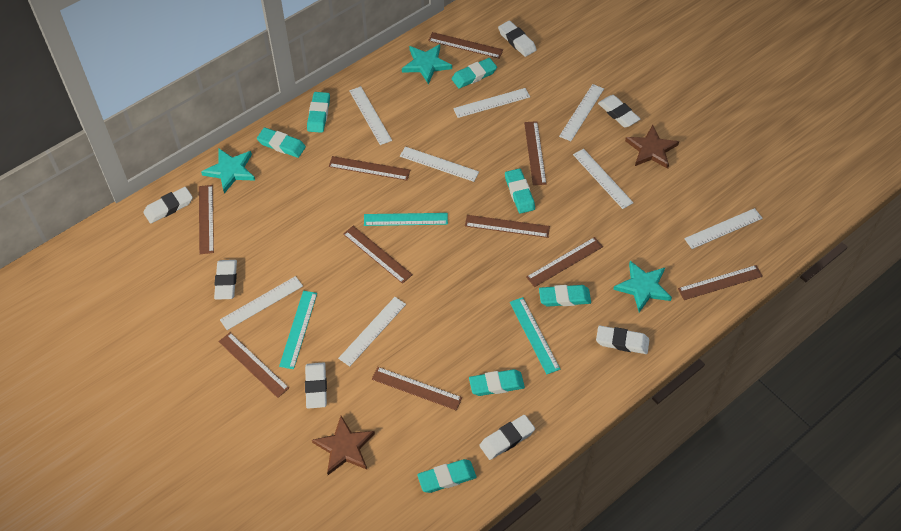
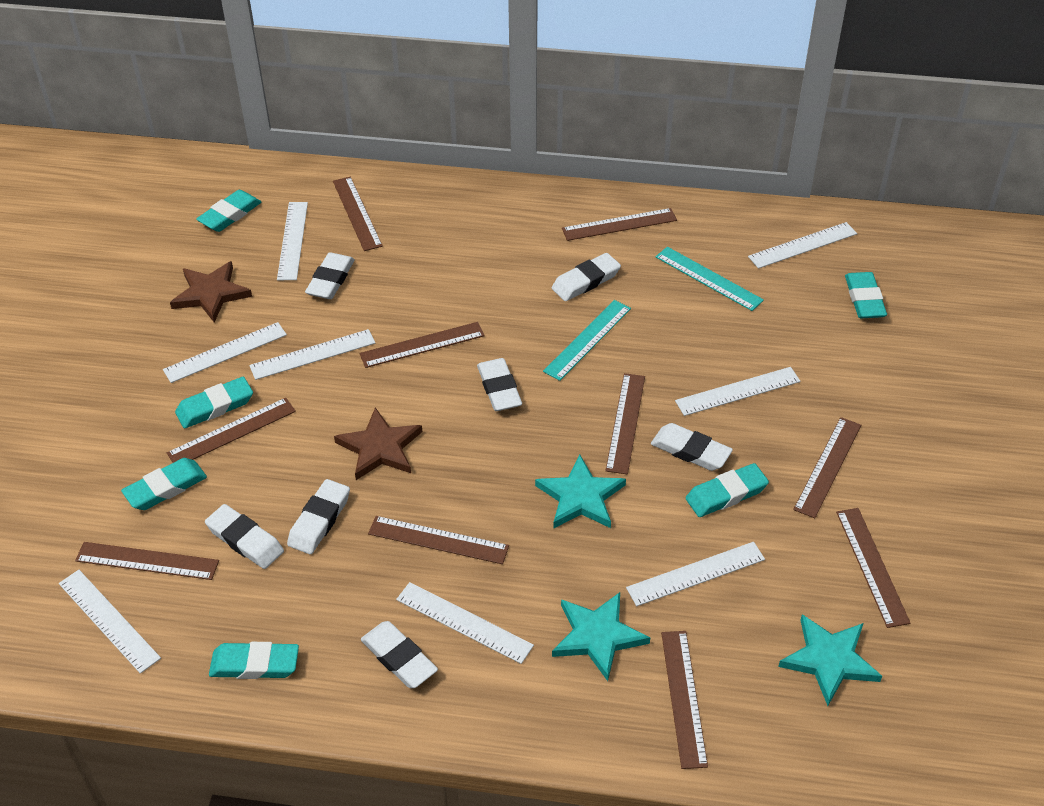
turquoise eraser: [257,127,306,158] [307,92,330,133] [417,459,477,493] [451,58,497,89] [469,369,525,396] [505,169,535,214] [539,285,591,307] = 7 -> [121,458,207,510] [175,377,253,429] [196,190,262,232] [209,642,299,679] [686,463,769,517] [845,272,887,318] = 6
turquoise ruler: [279,291,317,369] [364,213,448,226] [510,297,560,374] = 3 -> [543,300,631,381] [656,247,764,311] = 2

